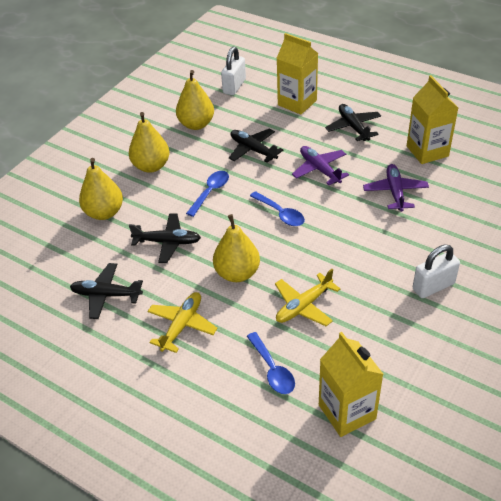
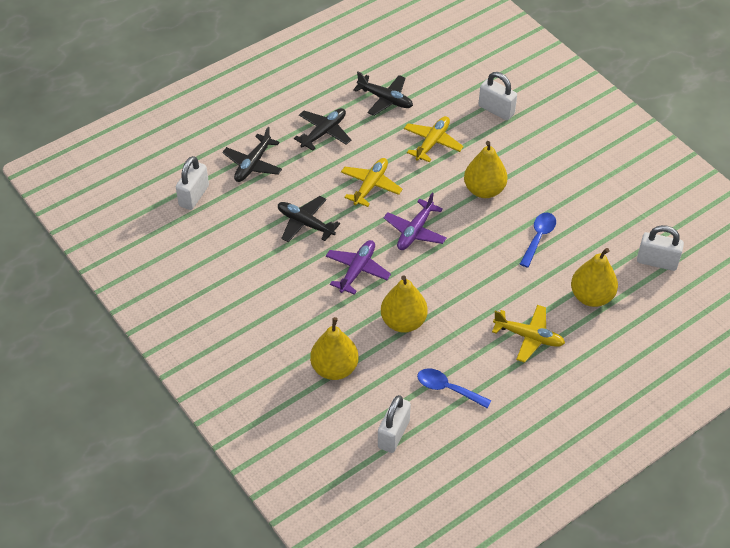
blue spoon: [186,171,229,217] [247,332,295,394] [250,191,305,226] = 3 -> [417,368,491,408] [520,213,556,268] = 2
white padlock: [221,47,246,95] [413,244,460,298] = 2 -> [176,156,209,210] [378,395,411,453] [479,72,517,120] [637,225,684,271] = 4
yellow carton: [276,33,318,114] [319,332,383,437] [407,75,458,164] = 3 -> none = 0
yellow plane: [147,292,218,353] [275,269,340,326] = 2 -> [341,158,403,207] [404,116,464,162] [492,305,565,363] = 3

